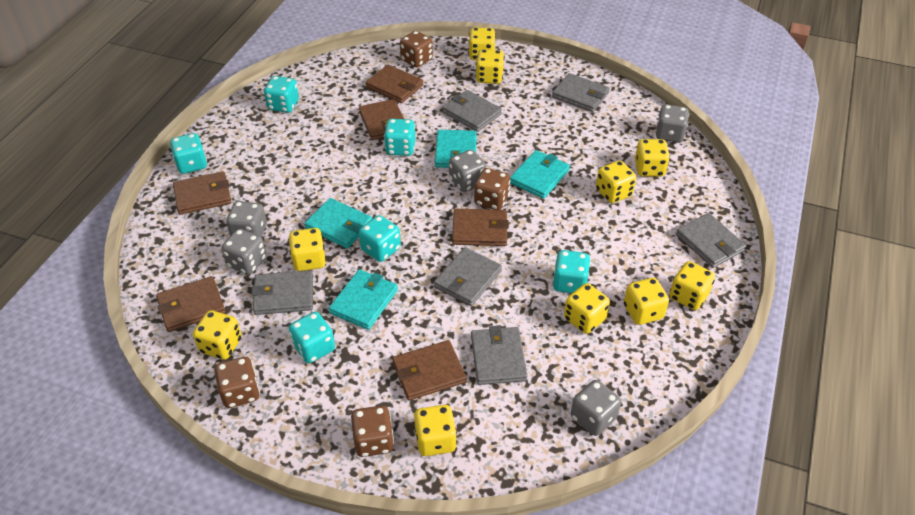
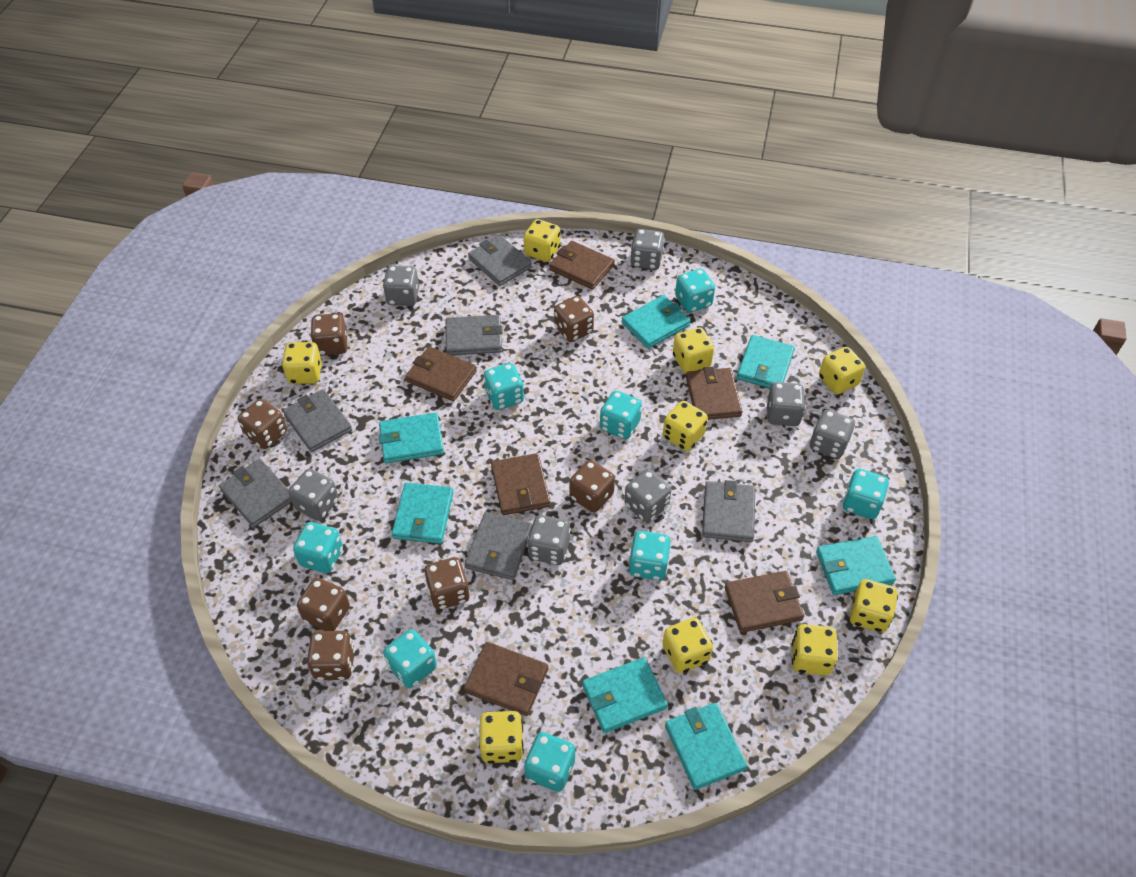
brown dice: [214,357,260,408] [351,405,394,457] [400,31,433,67] [474,168,510,210] = 4 -> [238,399,287,449] [297,578,350,631] [307,631,355,680] [310,313,347,356] [424,557,470,610] [554,296,594,342] [570,460,615,513] = 7
grey dice: [221,228,266,275] [226,201,267,237] [449,150,486,192] [571,380,621,436] [656,104,689,143] = 5 -> [289,469,339,521] [383,266,419,306] [527,515,571,565] [624,469,671,522] [630,229,665,270] [766,382,806,426] [810,410,855,459] = 7
turquoise dice: [170,133,207,174] [264,76,299,113] [289,312,335,363] [359,215,401,262] [384,119,415,156] [553,250,591,293] = 6 -> [293,522,343,573] [383,629,437,688] [483,363,524,410] [524,732,575,792] [600,391,642,439] [629,531,671,580] [675,269,715,313] [843,469,889,519] = 8
turquoise wallet: [304,198,372,249] [329,269,398,330] [435,130,477,168] [510,150,570,199] = 4 -> [379,413,444,463] [392,483,453,544] [582,657,668,733] [622,295,691,349] [665,703,747,790] [737,335,795,388] [816,536,896,595] = 7
yellow dice: [193,310,242,360] [289,228,326,271] [414,405,457,456] [468,28,496,60] [476,49,504,84] [564,283,610,334] [596,160,636,203] [624,278,669,325] [635,139,670,177] [669,261,715,310] = 10 -> [282,342,322,384] [480,711,524,764] [524,219,560,262] [663,401,708,451] [663,617,713,673] [673,327,714,373] [792,624,837,676] [819,347,865,394] [850,579,898,633] = 9

